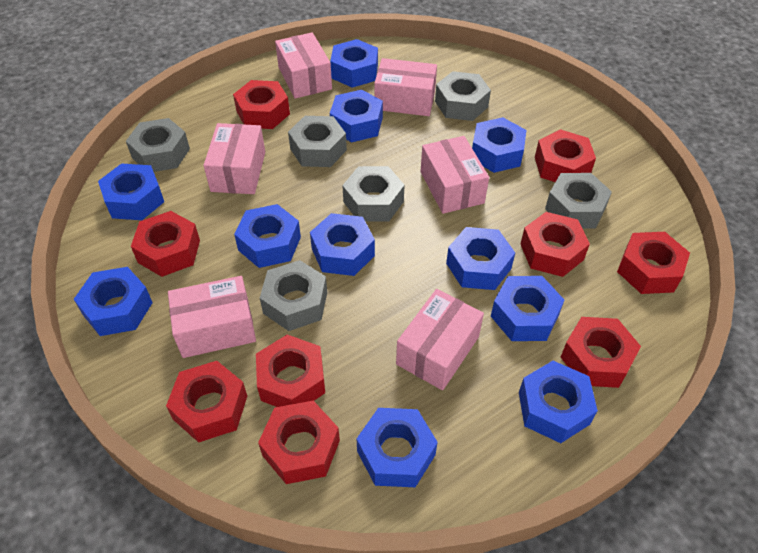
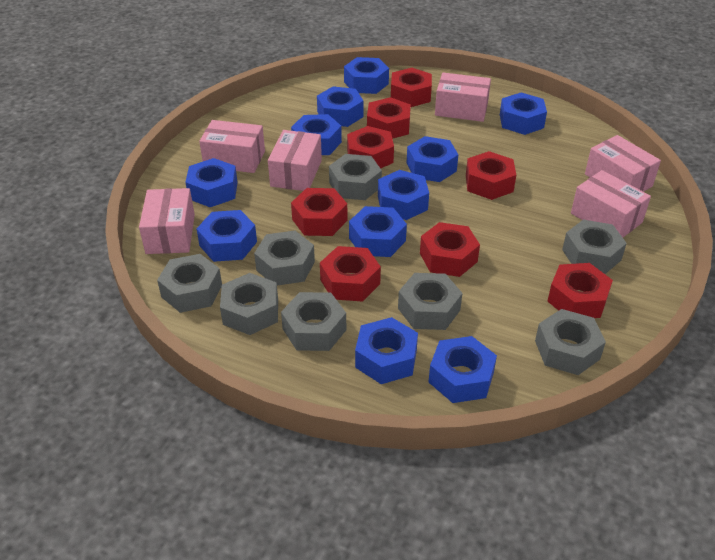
grey nut: [126,118,190,172] [260,260,327,331] [288,116,347,167] [342,166,405,222] [435,71,491,121] [545,173,612,229] = 6 -> [157,254,222,313] [220,273,278,335] [254,231,315,285] [281,292,346,351] [329,154,382,200] [398,273,462,330] [535,309,606,375] [562,219,627,274] = 8
red nut: [131,211,200,277] [166,361,247,443] [233,80,290,129] [256,335,325,407] [258,401,340,484] [520,212,590,277] [535,129,596,182] [561,317,641,388] [617,232,690,294] = 9 -> [291,188,348,236] [320,246,381,301] [347,126,394,169] [367,97,411,139] [391,68,432,107] [420,222,480,277] [466,151,516,200] [547,263,613,318] = 8

